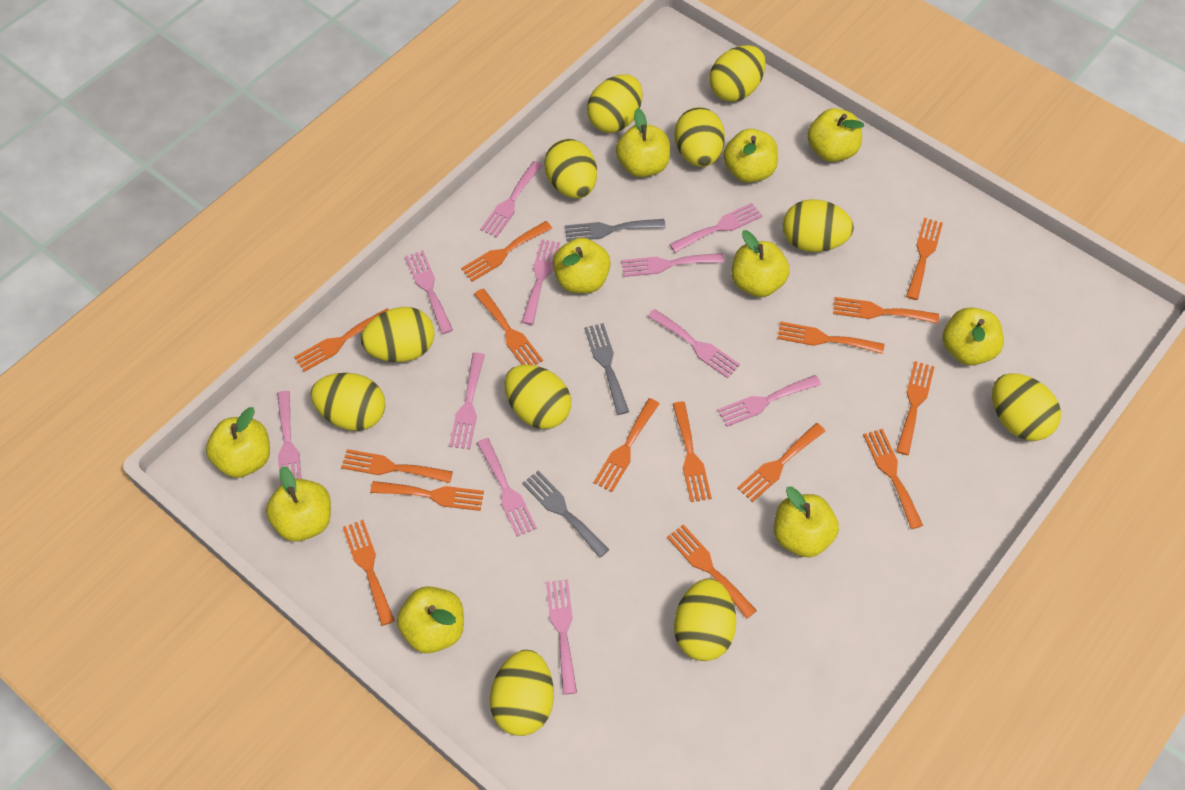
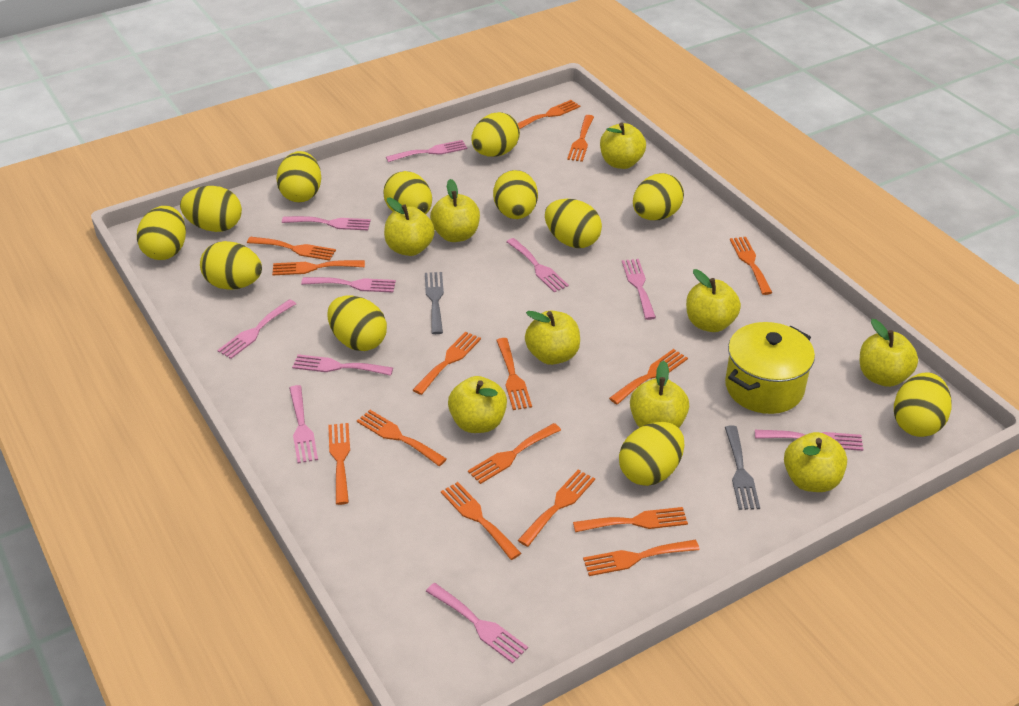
grey fork: [522,470,610,558] [565,219,666,242] [584,323,629,415] = 3 -> [425,272,444,334] [725,426,760,510] = 2
pink fork: [277,391,301,485] [405,250,453,334] [449,353,485,449] [477,438,537,537] [480,161,543,237] [522,239,560,325] [546,579,577,695] [621,253,724,277] [648,309,740,378] [669,203,762,253] [718,375,821,427] = 11 -> [217,299,296,359] [282,216,371,230] [289,385,318,463] [292,354,393,376] [301,277,396,293] [386,140,467,162] [426,583,528,663] [506,238,569,292] [622,259,656,320] [755,430,863,451] = 10
yellow apple: [206,407,270,478] [266,466,331,542] [397,586,464,653] [553,237,611,293] [616,108,670,177] [723,129,778,183] [732,230,790,297] [774,487,839,557] [807,108,864,162] [942,307,1004,365] = 10 -> [384,198,435,256] [430,179,480,242] [448,376,507,433] [525,311,580,365] [600,122,646,169] [630,361,689,428] [686,269,741,332] [784,432,847,492] [860,319,918,387] = 9
yellow egg: [311,373,385,431] [361,307,435,362] [490,650,554,736] [505,365,571,429] [544,139,597,198] [587,74,642,133] [674,107,725,167] [674,579,736,661] [709,45,766,102] [783,199,854,252] [992,373,1061,441] = 11 -> [137,206,186,260] [180,186,242,232] [200,241,262,290] [276,151,321,202] [328,296,387,351] [384,171,432,214] [471,112,520,157] [493,170,538,219] [545,199,602,248] [619,422,684,486] [633,173,684,220] [894,373,952,437] = 12
yellow pot: none = 0 -> [725,322,815,414] = 1

